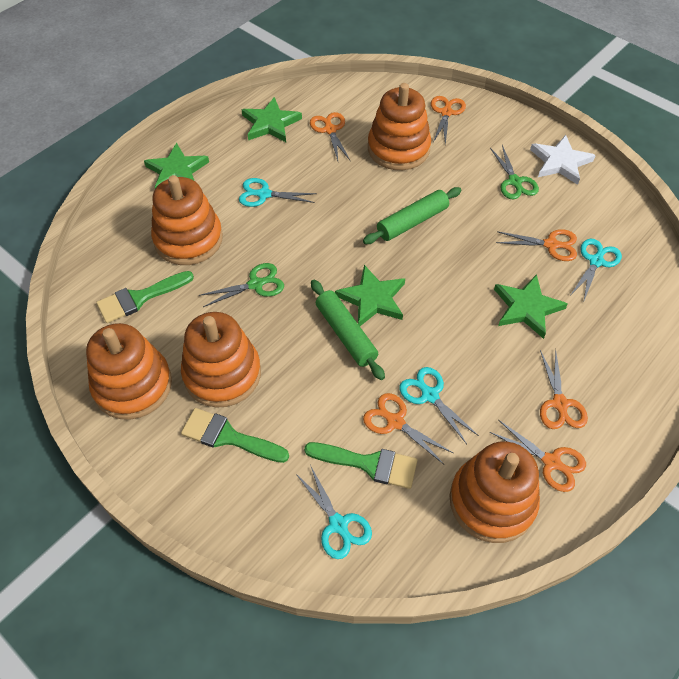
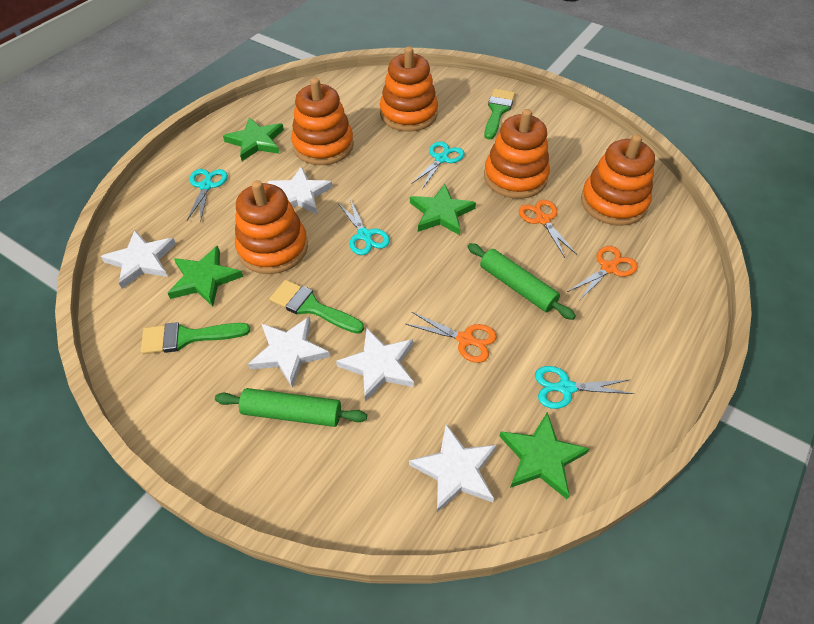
green scissors: [199,263,284,307] [490,145,539,200] = 2 -> none = 0
orange scissors: [310,112,350,161] [363,393,453,464] [431,96,466,145] [490,420,586,492] [496,229,577,261] [540,349,588,429] = 6 -> [406,312,497,363] [519,200,577,258] [567,246,638,302] = 3
white star: [530,135,596,185] = 1 -> [101,230,176,289] [248,316,330,388] [267,166,333,214] [336,328,414,401] [409,424,496,513] = 5

